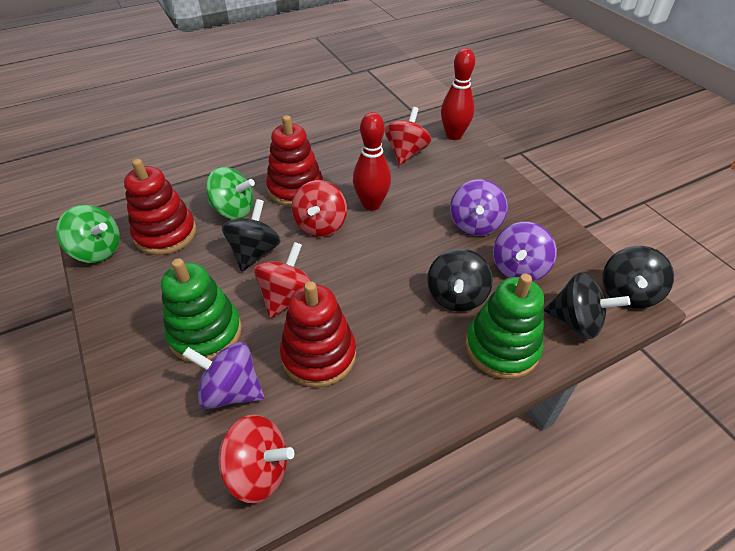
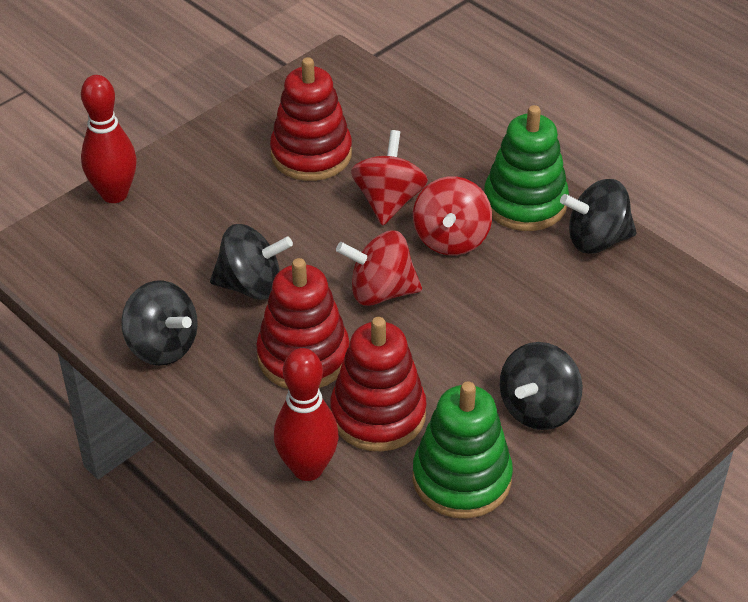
green spinning top: [56,205,120,263] [206,167,255,219] = 2 -> none = 0
purple spinning top: [182,342,264,409] [450,179,508,236] [493,222,557,281] = 3 -> none = 0
red spinning top: [218,414,294,503] [254,242,312,318] [292,180,347,237] [385,107,431,165] = 4 -> [336,230,422,306] [351,130,428,226] [413,176,492,255] = 3

